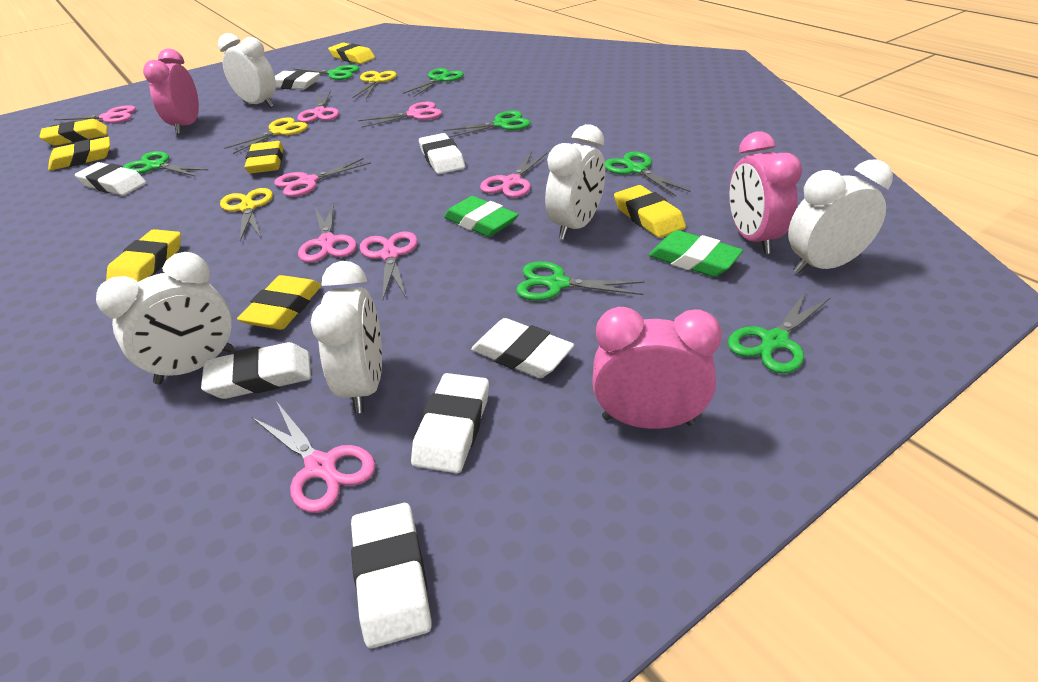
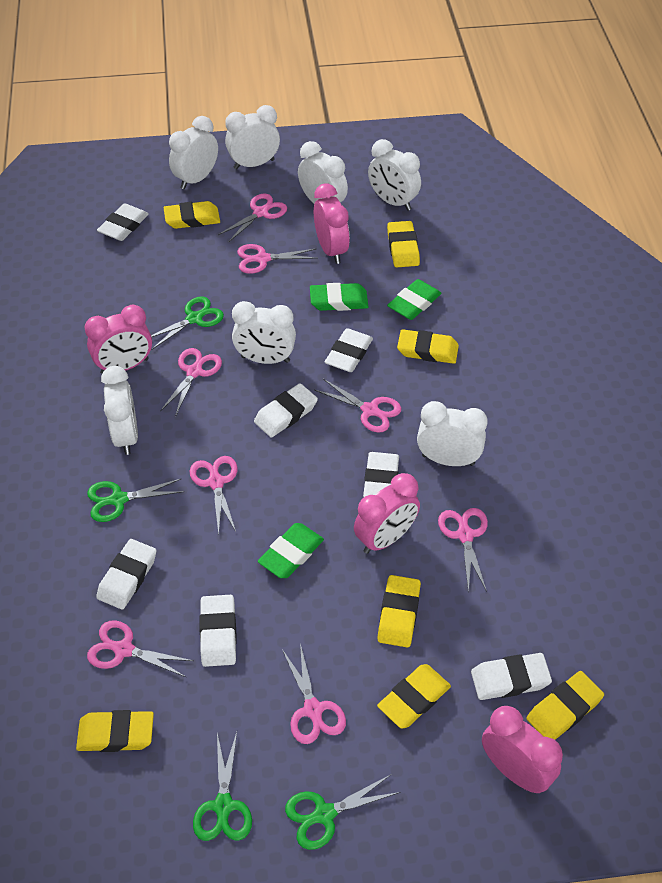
green eraser: [444,196,519,237] [649,230,743,277] = 2 -> [258,523,324,578] [310,283,368,311] [387,279,441,320] = 3
green scissors: [124,151,208,177] [294,65,359,80] [403,68,464,97] [443,111,531,138] [516,261,645,301] [605,151,691,196] [728,291,831,374] = 7 -> [87,479,184,522] [151,297,224,350] [193,732,252,841] [285,774,400,850] = 4
pink clock: [143,49,199,134] [592,307,722,429] [729,132,802,254] = 3 -> [84,305,152,374] [314,183,350,264] [354,473,420,554] [482,706,563,793] = 4
white clock: [96,252,233,384] [218,33,276,108] [311,261,382,413] [545,124,605,240] [788,159,893,274] = 5 -> [101,366,138,455] [169,116,218,189] [225,105,280,169] [232,301,296,364] [298,141,348,204] [368,139,421,211] [417,401,488,466] = 7
yellow scissors: [220,188,273,241] [224,117,308,154] [352,71,397,99] = 3 -> none = 0

